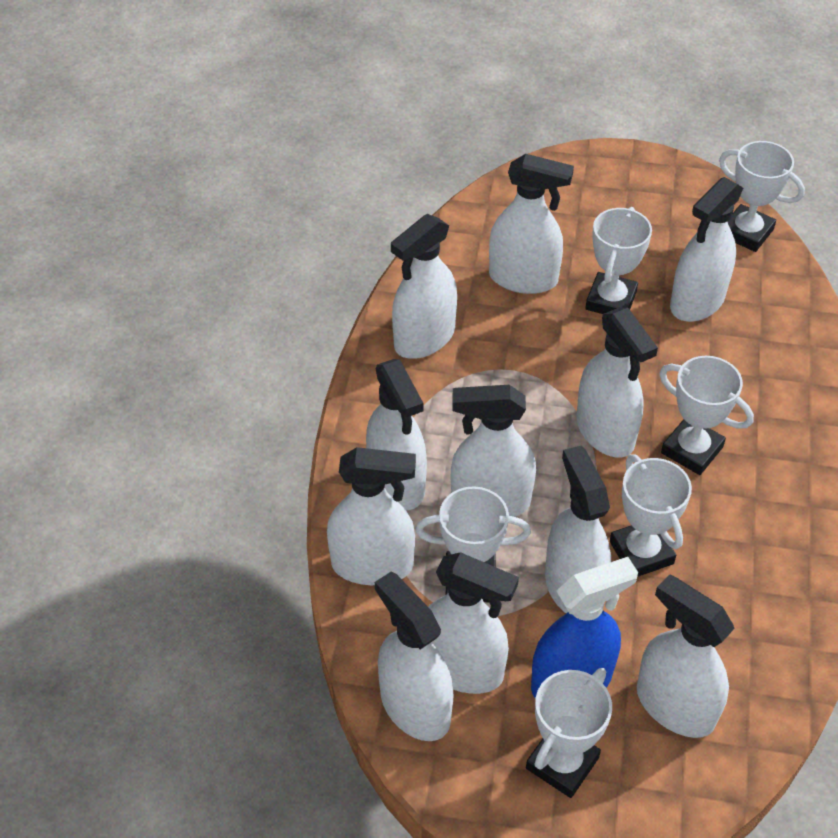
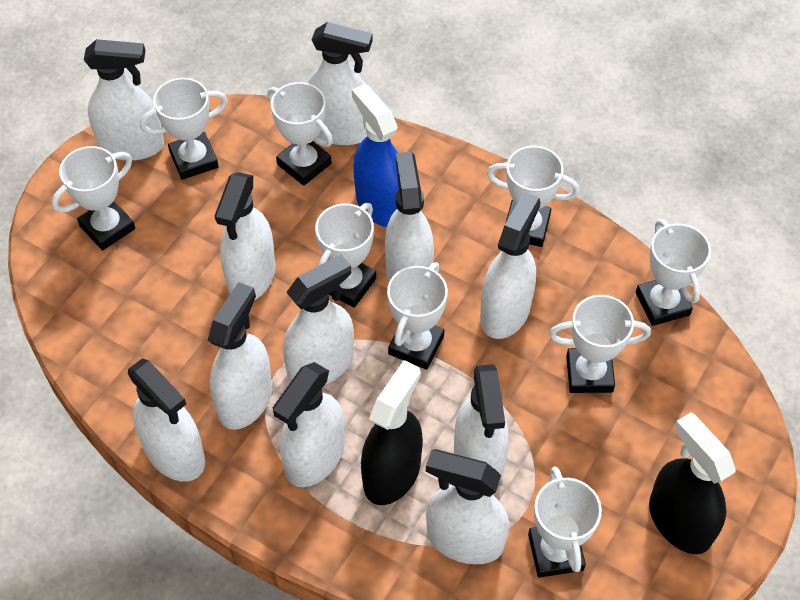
black spray bottle: none = 0 -> [361,360,423,505] [649,413,735,554] = 2
white trophy: [415,486,531,602] [526,668,612,798] [585,207,652,314] [610,454,692,577] [659,356,754,475] [719,141,805,252] = 6 -> [52,146,135,250] [140,78,228,180] [267,82,333,186] [315,203,376,308] [387,262,448,370] [487,146,580,247] [528,466,602,578] [549,295,651,393] [636,219,711,326] = 9

